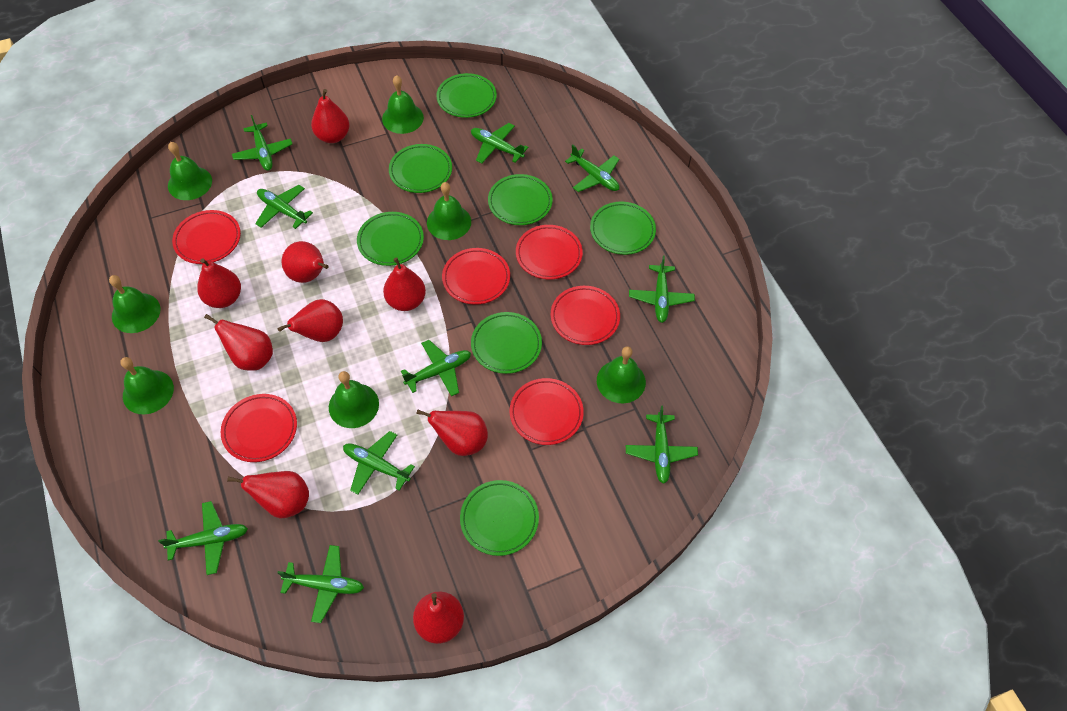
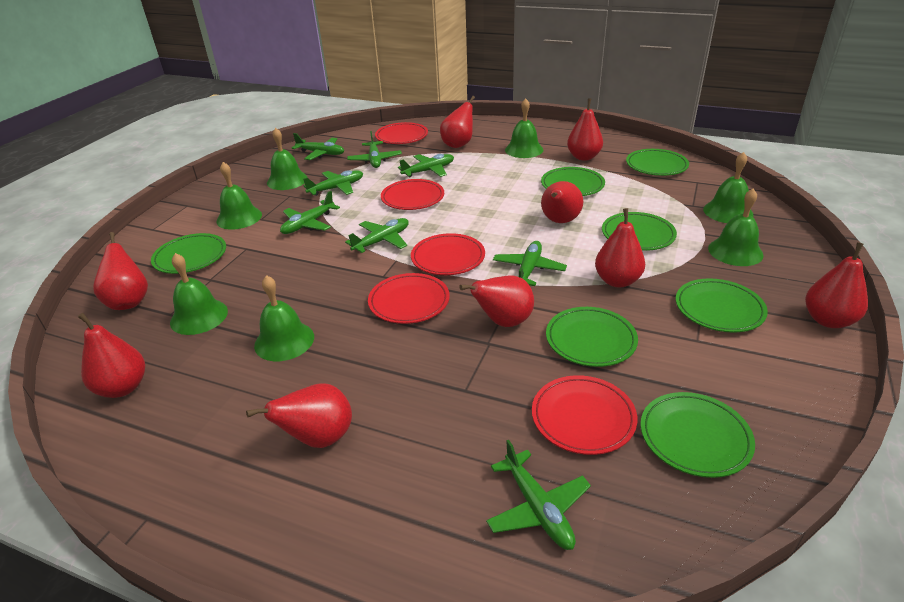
green plane: [158,501,248,575] [232,115,292,171] [255,185,313,229] [278,545,364,623] [343,431,415,494] [401,340,471,396] [471,123,528,163] [565,144,620,192] [626,406,698,484] [629,256,695,323] = 10 -> [280,191,340,234] [292,133,344,160] [303,170,363,196] [345,218,409,253] [347,131,402,168] [398,154,454,177] [486,440,591,550] [493,241,567,286] = 8
red plate: [172,210,241,264] [221,394,297,462] [442,248,510,305] [510,378,584,445] [516,225,583,279] [551,286,620,345] = 6 -> [368,273,450,324] [375,122,428,144] [381,179,444,210] [411,233,485,275] [532,375,638,455] = 5

